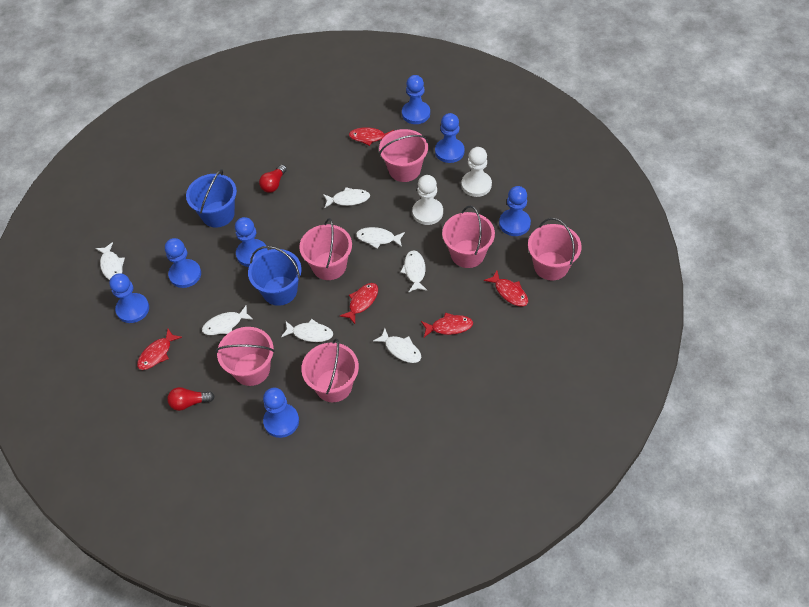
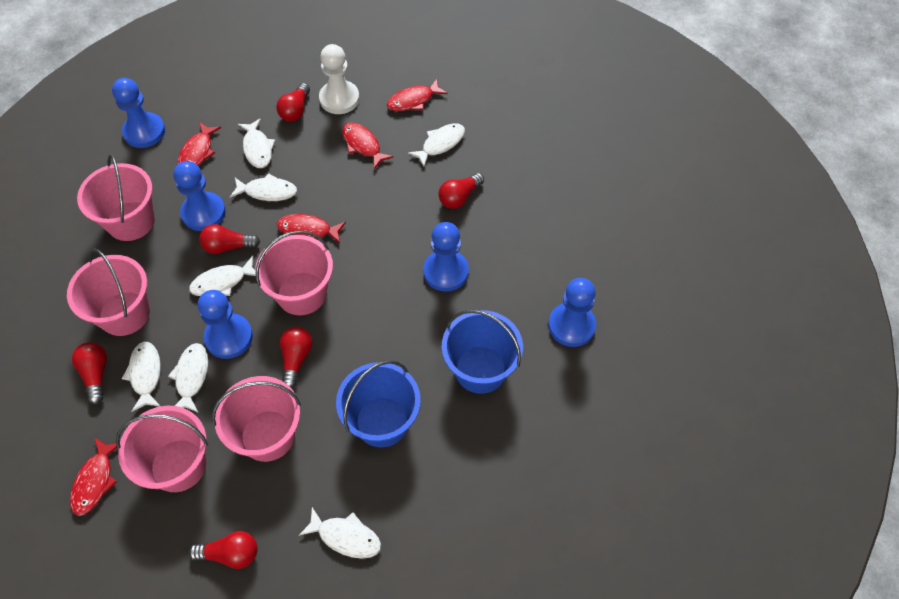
blue pawn: [109,273,149,323] [165,238,201,288] [235,217,267,267] [263,388,299,438] [402,75,430,124] [435,113,465,163] [499,186,531,236] = 7 -> [112,78,165,148] [173,161,226,231] [198,290,253,359] [423,222,469,292] [548,278,596,347] = 5
pink bucket: [216,327,275,386] [299,218,352,280] [301,338,359,402] [379,129,428,182] [442,205,495,268] [528,218,582,281] = 6 -> [67,249,150,336] [77,154,155,241] [116,406,208,492] [212,376,301,462] [255,230,333,315] = 5
red light bulb: [167,387,215,411] [259,165,287,193] = 2 -> [72,342,107,405] [189,531,257,569] [199,224,260,254] [276,83,310,122] [280,327,313,389] [439,173,484,209] = 6
white pawn: [412,175,443,225] [461,147,492,197] = 2 -> [319,44,360,114] = 1

